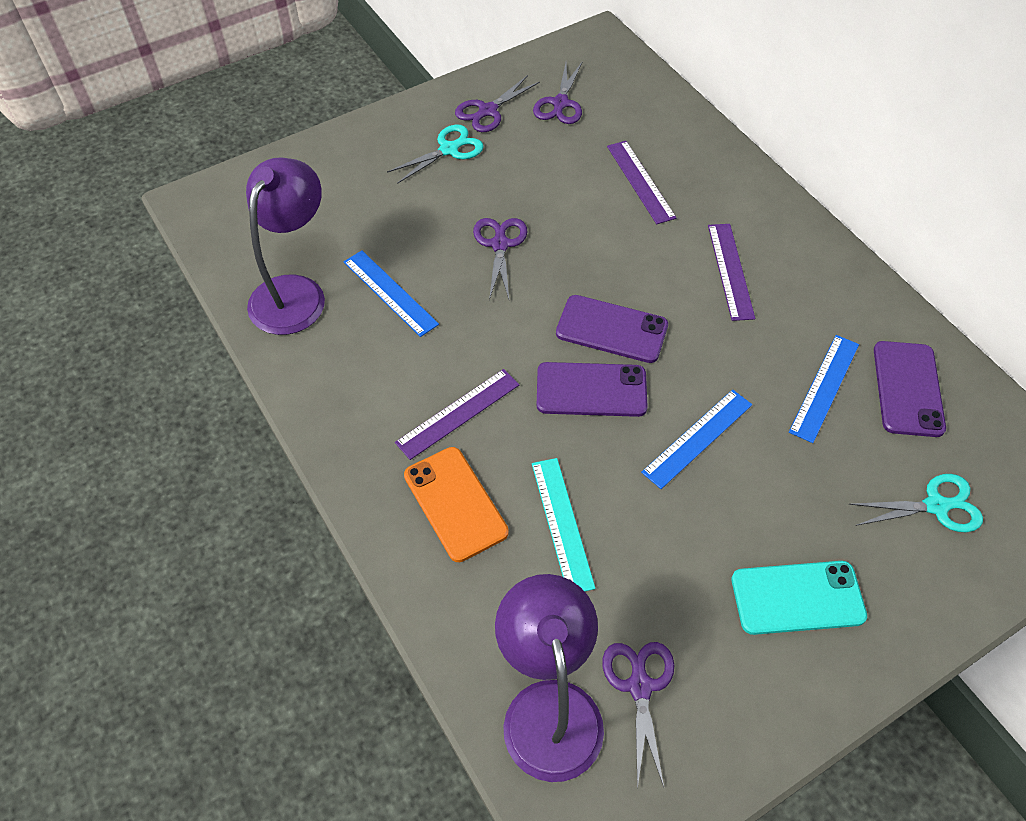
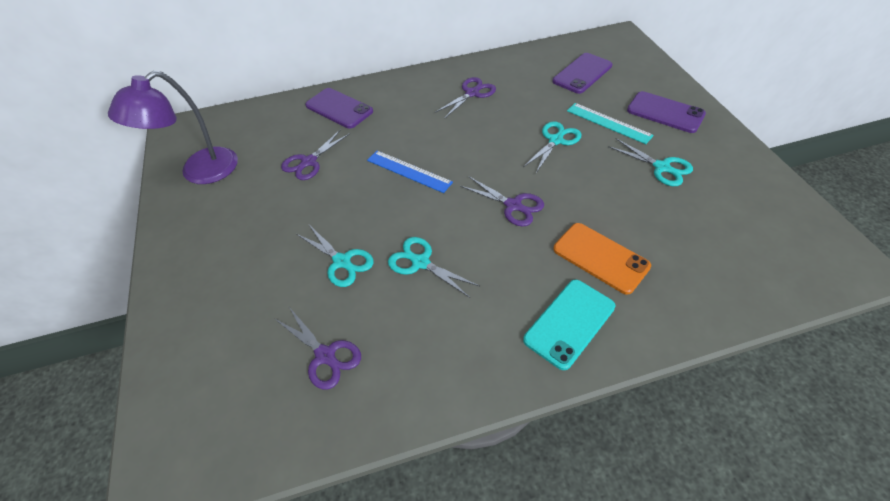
blue ruler: [344,251,439,337] [641,390,752,489] [789,335,859,443] = 3 -> [367,151,453,193] = 1
purple lamp: [246,157,325,335] [495,574,604,782] = 2 -> [108,71,238,184] = 1
purple ruler: [395,369,519,460] [607,141,676,224] [708,224,755,321] = 3 -> none = 0
turquoise scissors: [387,125,484,184] [849,474,983,532] = 2 -> [297,225,374,287] [388,237,479,298] [523,121,581,173] [608,139,693,186] = 4

